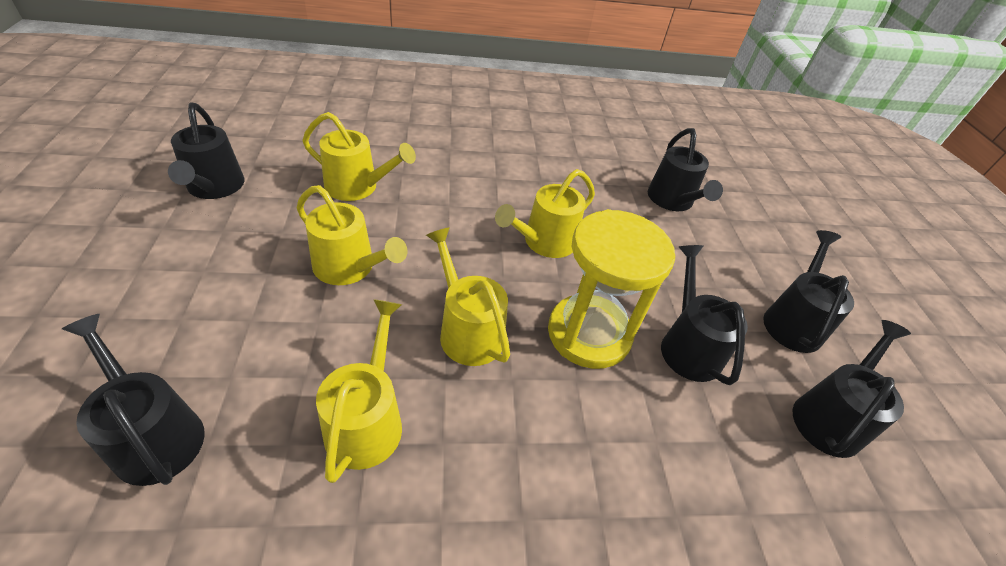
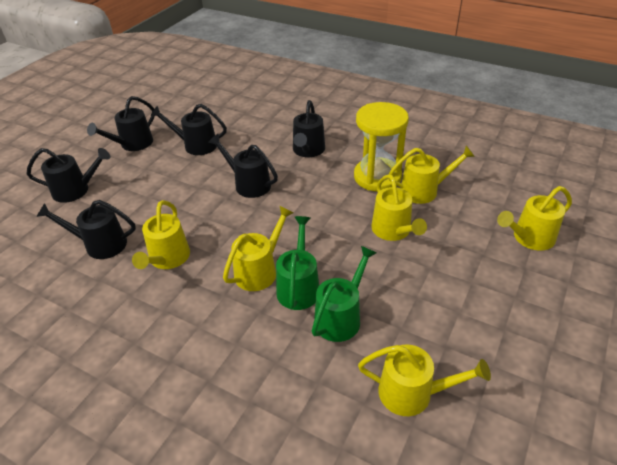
green watering can: none = 0 -> [276,216,319,310] [312,246,376,342] = 2
yellow watering can: [297,185,407,285] [303,112,416,201] [316,299,402,483] [426,227,510,366] [495,169,595,258] = 5 -> [132,200,190,269] [223,206,293,291] [358,344,491,416] [371,174,427,241] [389,146,475,204] [497,186,572,251] = 6

